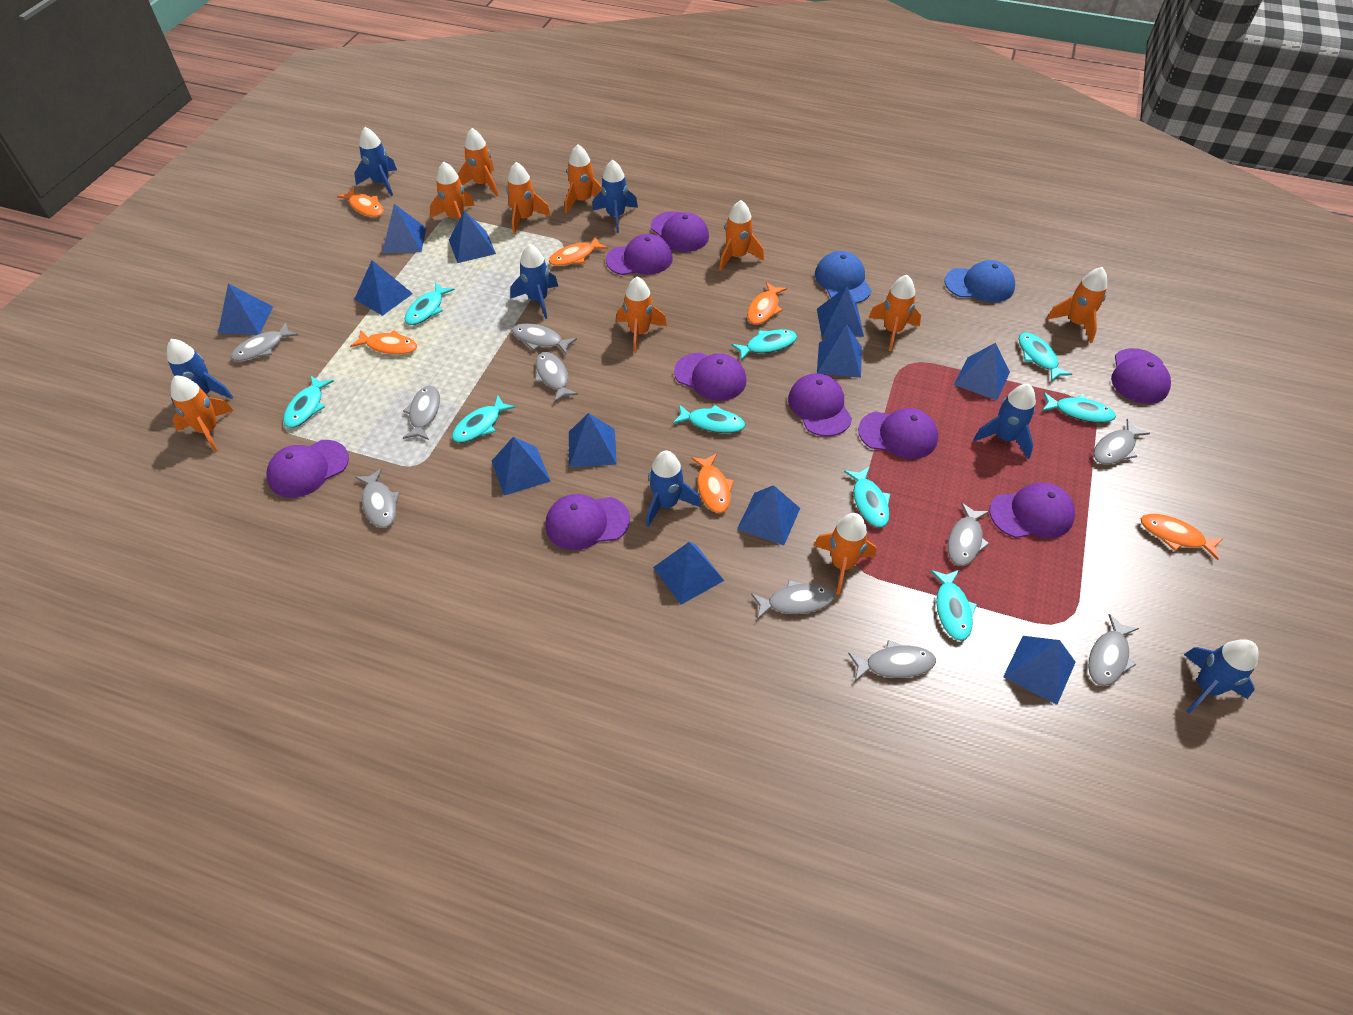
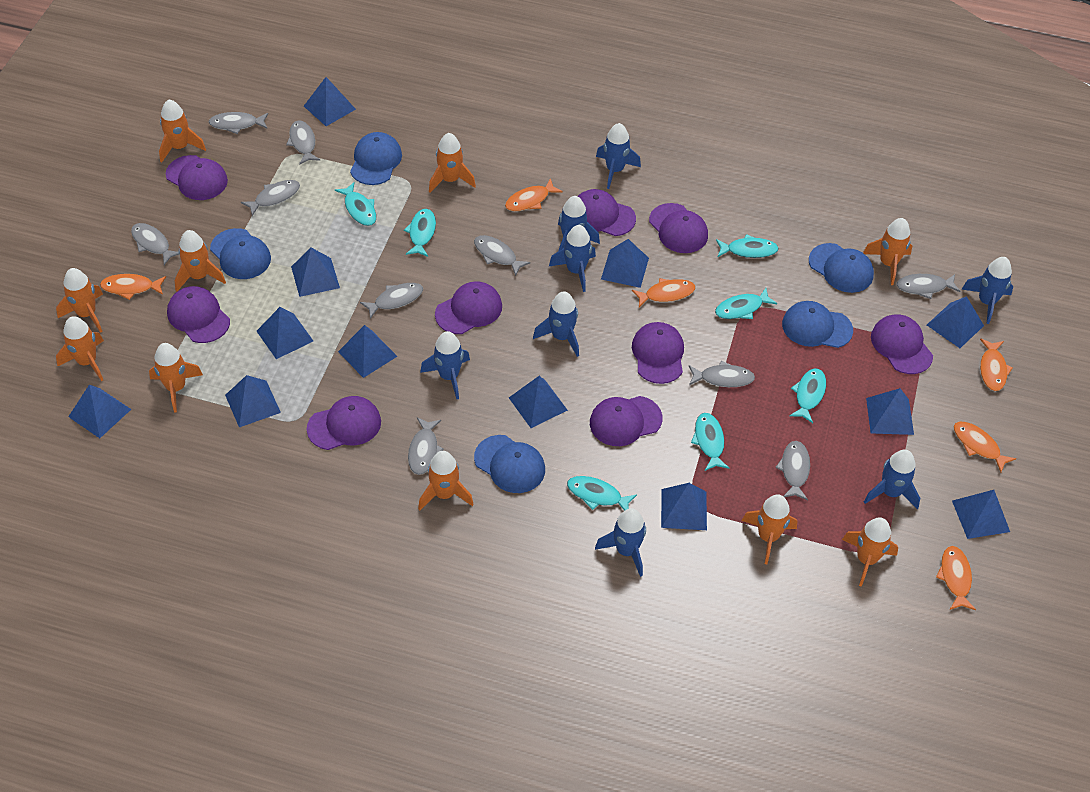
blue cap: [815,251,872,303] [945,260,1015,303] = 2 -> [210,228,271,279] [350,132,402,185] [474,435,545,493] [782,301,853,348] [809,243,874,293] = 5
blue rocket: [167,339,233,408] [354,127,397,196] [510,244,558,319] [593,160,638,233] [646,451,700,527] [973,384,1036,459] [1184,639,1259,714] = 7 -> [420,331,470,399] [533,292,579,357] [549,225,596,292] [558,196,600,251] [595,508,646,577] [596,123,641,189] [864,449,920,509] [962,257,1014,324] = 8
turquoise fish: [283,376,334,428] [405,283,455,325] [452,396,516,443] [673,404,745,433] [731,329,797,361] [844,466,890,528] [930,570,977,641] [1019,333,1072,382] [1042,392,1116,423] = 9 -> [335,182,376,226] [404,209,436,257] [567,476,637,511] [691,413,729,471] [715,288,777,319] [716,234,778,258] [789,369,826,423] = 7

